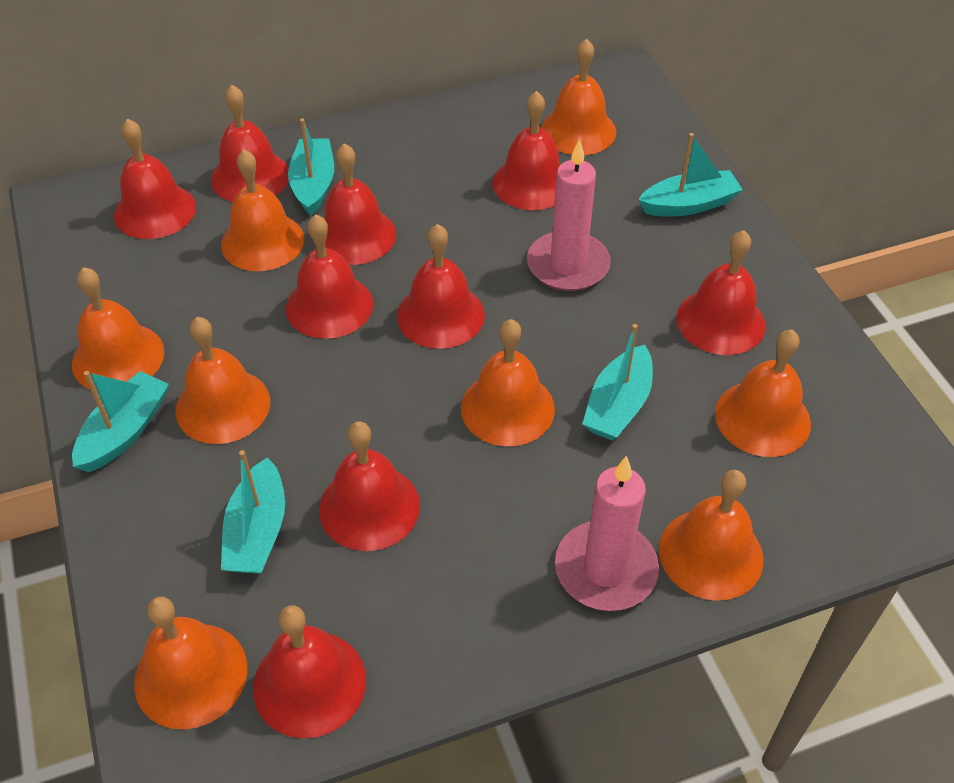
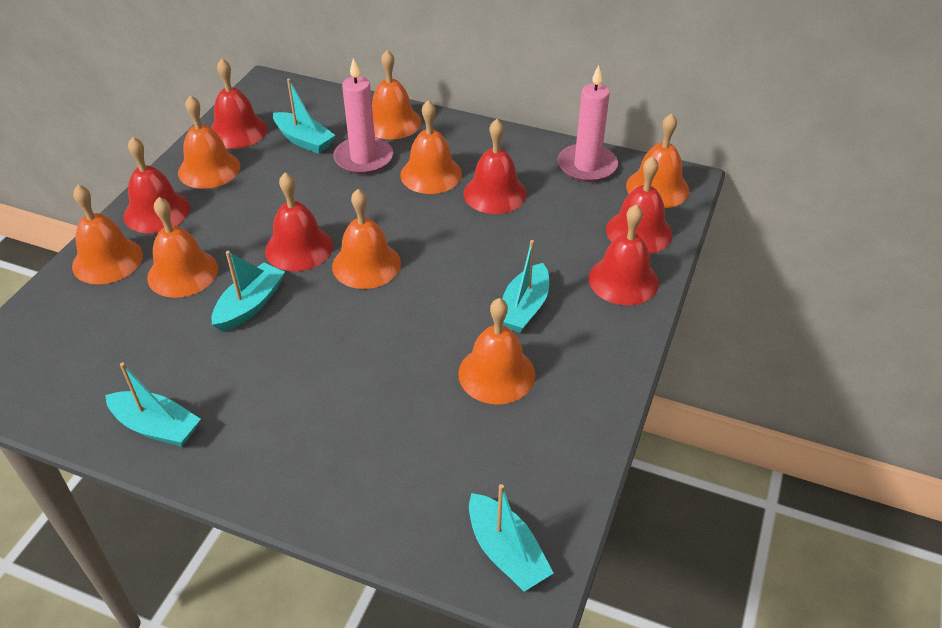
red bell: [114,118,196,239] [211,85,289,202] [253,605,366,738] [286,214,373,339] [314,143,396,265] [319,421,420,551] [397,224,485,349] [493,91,560,210] [677,230,766,355] = 9 -> [124,137,190,233] [211,58,267,149] [265,172,333,271] [464,119,527,214] [589,204,659,305] [606,156,673,254] = 6

